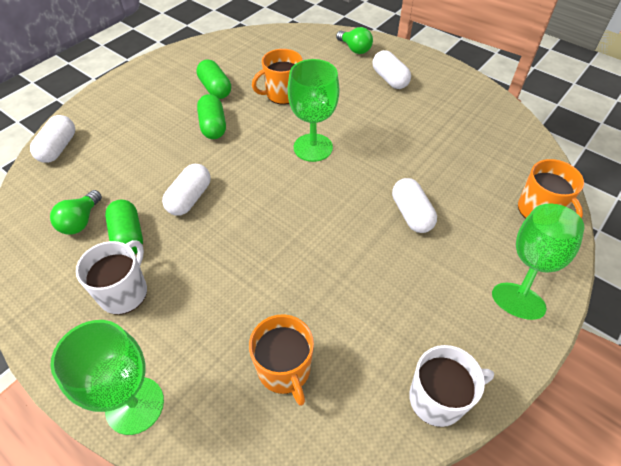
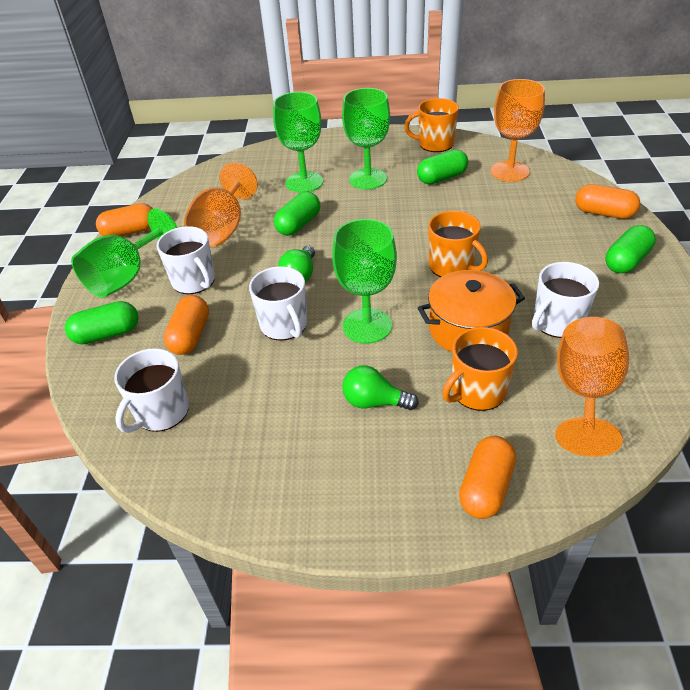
green capsule: [105,200,143,254] [196,60,231,99] [197,94,226,139] = 3 -> [65,301,139,345] [274,192,320,236] [417,149,468,184] [606,225,656,273] = 4
green goblet: [50,320,164,435] [288,59,339,162] [492,204,584,320] = 3 -> [71,208,178,298] [273,92,323,193] [332,219,397,344] [342,88,390,190] = 4
orange capsule: none = 0 -> [96,203,153,236] [164,295,209,355] [459,436,516,519] [575,184,640,219] = 4
orange goblet: none = 0 -> [184,162,258,247] [491,79,545,182] [555,317,629,457] = 3
orange pot: none = 0 -> [418,270,525,352] = 1
white capsule: [30,115,75,163] [162,164,211,215] [372,50,411,89] [392,178,437,233] = 4 -> none = 0
white mug: [76,240,147,315] [409,345,494,427] = 2 -> [114,348,189,433] [157,226,215,294] [249,266,307,341] [532,262,599,338] = 4

